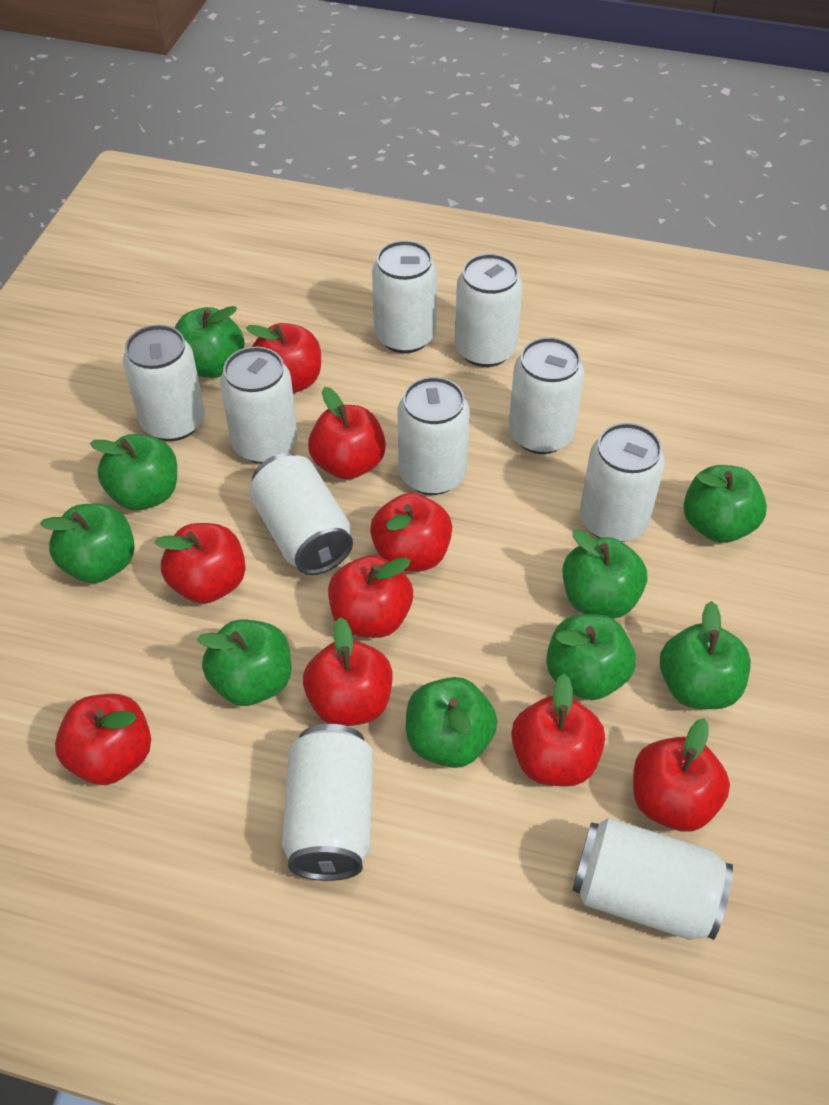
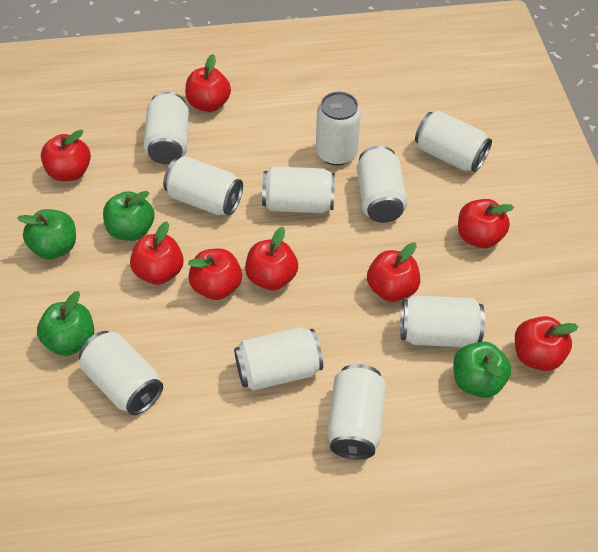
green apple: [40,503,135,583] [90,434,177,510] [175,306,245,378] [197,620,291,706] [406,677,497,768] [546,614,636,700] [563,529,647,619] [660,601,751,709] [684,465,767,543] = 9 -> [17,209,76,259] [37,291,94,356] [103,191,155,241] [453,342,511,398] = 4
red apple: [55,694,151,785] [155,523,246,604] [246,323,321,393] [303,617,393,726] [308,387,386,480] [328,555,413,638] [370,493,452,572] [511,674,605,786] [633,718,730,832] = 9 -> [41,130,91,181] [130,221,184,285] [185,54,231,112] [188,249,242,300] [245,227,298,291] [367,242,420,302] [458,199,514,248] [515,316,579,371] = 8

